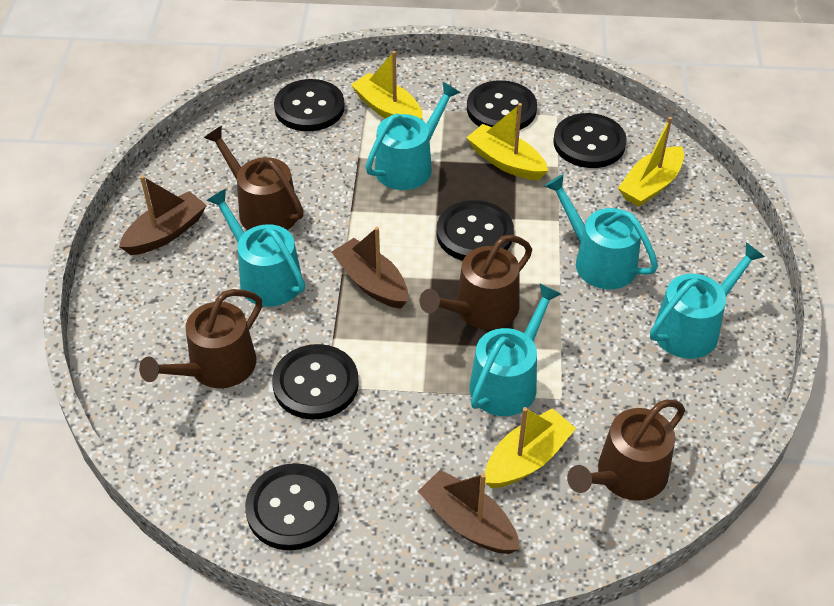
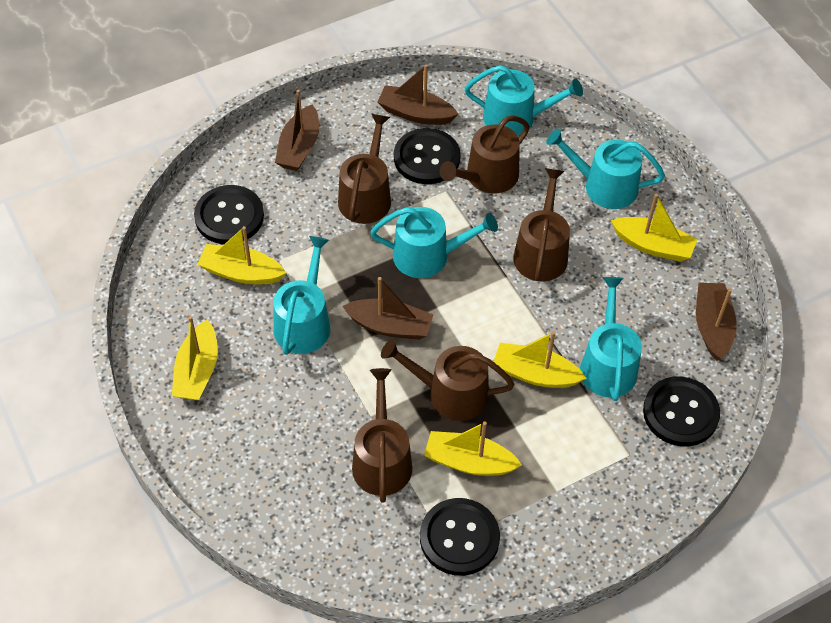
black button: [245,463,339,550] [272,344,359,420] [274,79,345,131] [437,200,514,261] [467,80,537,130] [553,113,627,168] = 6 -> [194,185,264,244] [394,128,460,184] [420,498,500,576] [643,376,720,447] = 4
brown boat: [119,175,207,255] [332,227,408,309] [418,470,520,554] = 3 -> [275,90,319,171] [342,277,434,340] [377,64,458,125] [696,283,736,361] = 4
brown watering can: [139,289,262,388] [204,126,304,230] [420,235,532,330] [567,400,685,501] = 4 -> [338,114,391,224] [352,368,412,503] [381,339,514,421] [440,115,530,194] [513,168,570,282] = 5
yellow boat: [351,51,423,119] [466,103,548,180] [485,407,576,488] [618,117,684,207] = 4 -> [172,316,218,400] [198,226,286,284] [424,421,522,476] [494,331,586,388] [611,194,698,262] = 5

